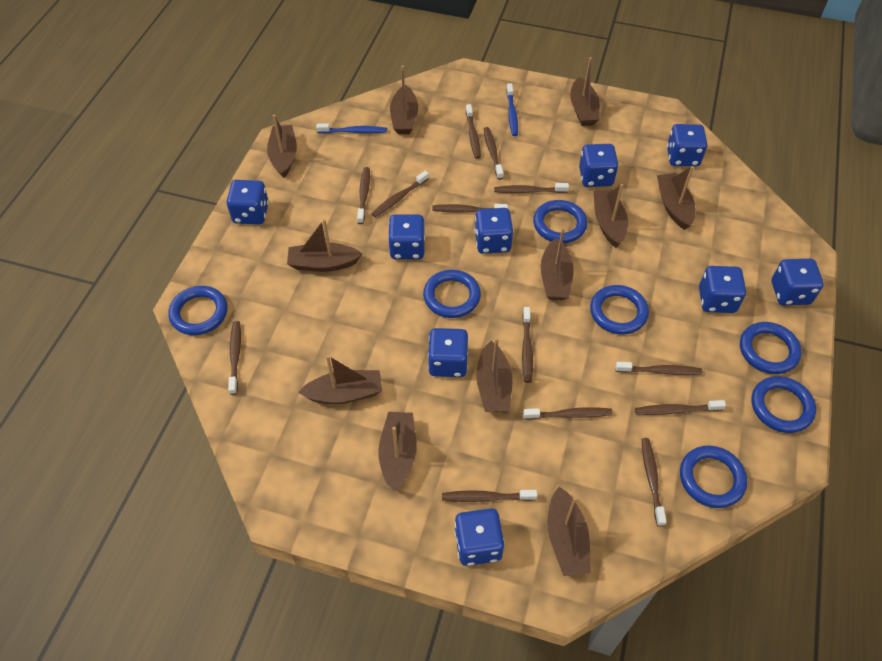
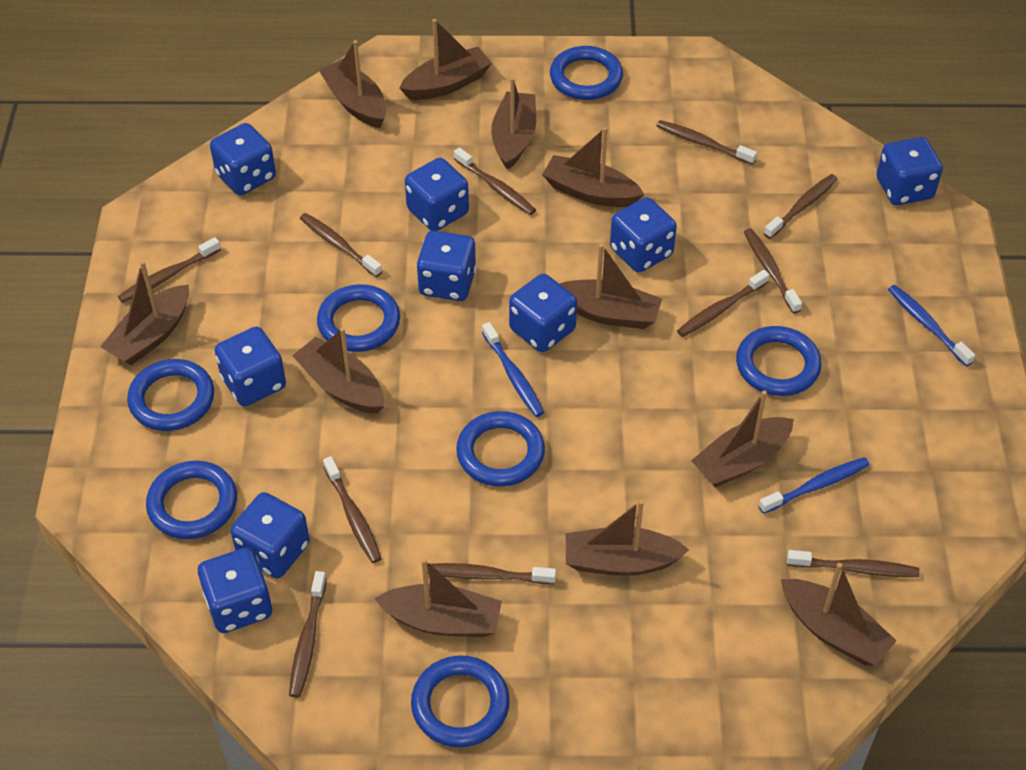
blue toothbrush: [316,124,387,133] [506,83,518,136] = 2 -> [482,322,544,417] [759,457,870,514] [888,285,975,366] = 3
brown toothbrush: [228,321,241,395] [357,167,370,224] [371,171,429,217] [432,204,508,213] [442,490,537,502] [466,104,481,159] [484,127,504,180] [494,183,569,193] [522,307,533,383] [523,407,613,420] [615,362,703,375] [635,400,726,415] [642,438,667,526] = 13 -> [118,237,221,303] [289,571,327,698] [300,213,382,277] [323,456,382,563] [427,563,556,584] [454,147,536,215] [657,120,757,165] [677,270,770,337] [744,229,802,314] [764,174,837,239] [787,550,920,577] = 11

